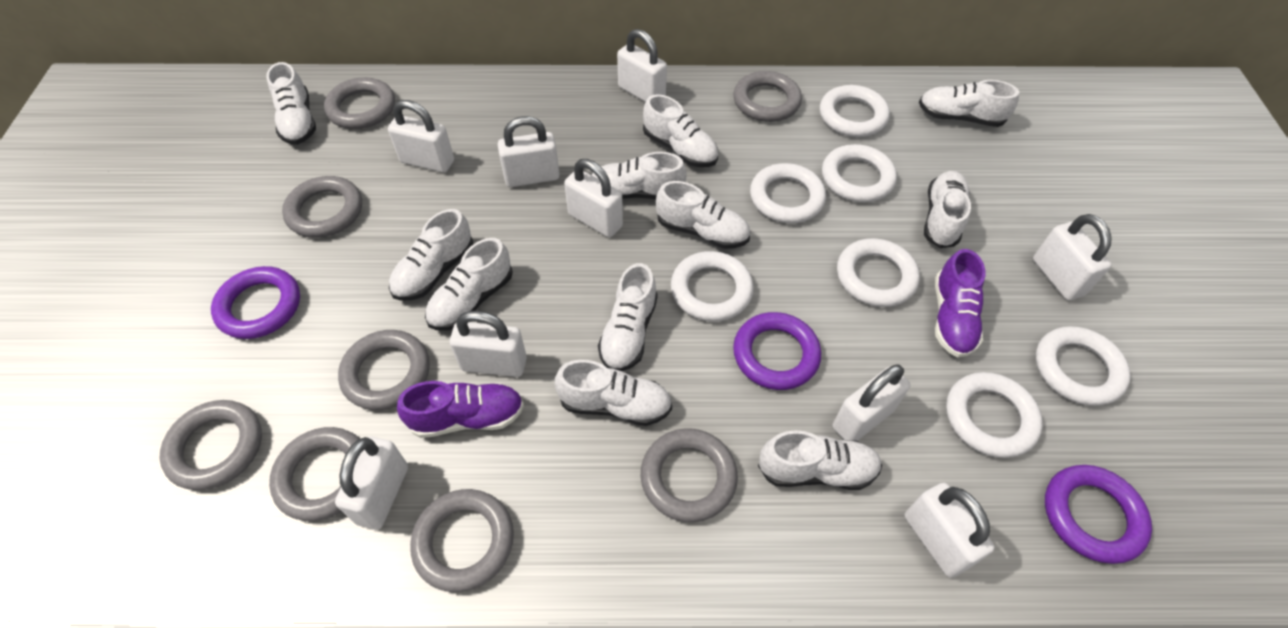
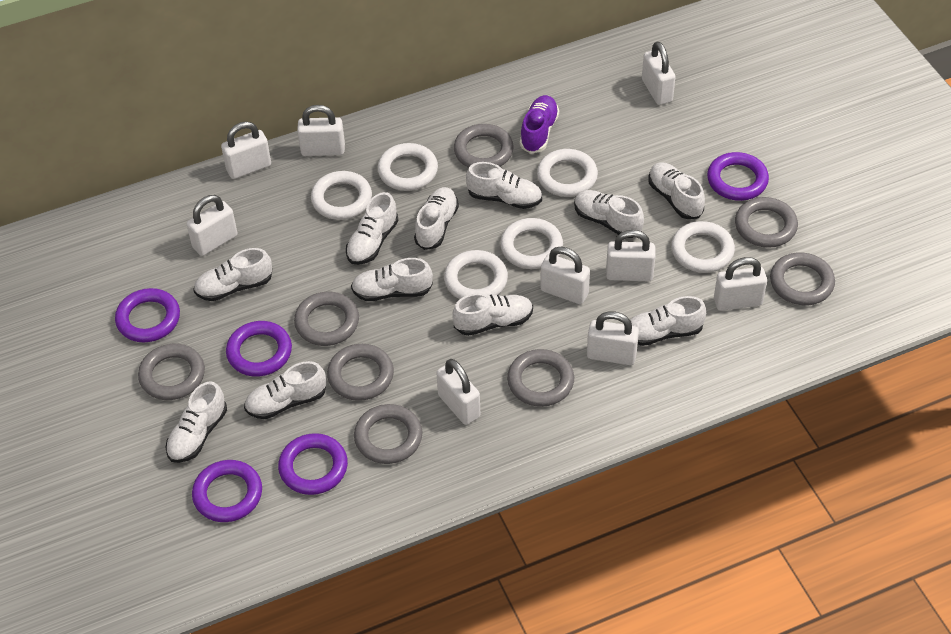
purple ring: [211,266,300,339] [733,312,821,390] [1045,465,1152,564] = 3 -> [115,288,180,342] [192,460,262,522] [226,321,292,376] [278,433,348,495] [707,152,769,201] = 5
purple shoe: [397,381,524,438] [935,249,985,357] = 2 -> [520,95,559,154] = 1
white ring: [671,251,754,322] [750,163,826,223] [820,85,890,137] [822,144,897,202] [837,238,920,307] [946,372,1043,458] [1036,326,1131,406] = 7 -> [311,171,372,220] [378,143,438,191] [444,250,508,299] [500,218,563,269] [537,149,598,197] [671,221,735,273] = 6

